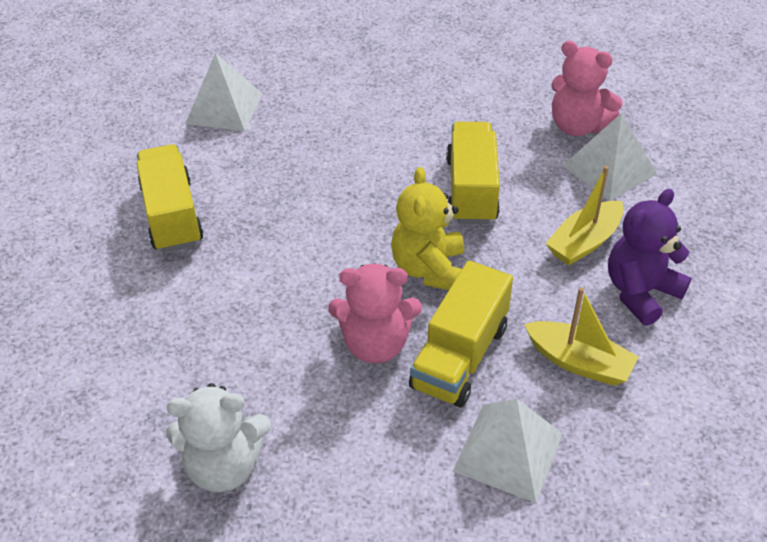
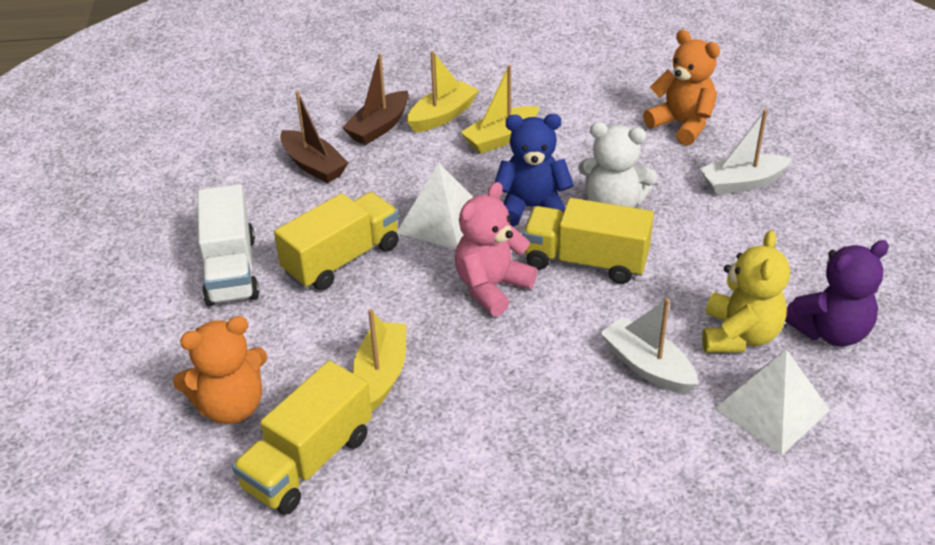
blue teddy bear: none = 0 -> [495,114,574,227] = 1
brown boat: none = 0 -> [280,91,348,183] [342,53,409,145] = 2
orange teddy bear: none = 0 -> [173,316,267,424] [643,30,720,146] = 2
pink teddy bear: [328,263,422,363] [551,41,623,136] = 2 -> [455,182,537,316] = 1
white boat: none = 0 -> [600,298,698,394] [700,109,792,195] = 2
white pyramid: [185,53,263,131] [453,398,563,503] [562,113,657,201] = 3 -> [397,162,473,249] [714,349,830,456] = 2
white truck: none = 0 -> [197,184,259,306] = 1
yellow boat: [524,287,638,386] [545,166,624,265] = 2 -> [353,309,406,411] [407,51,479,133] [461,65,539,154] = 3

